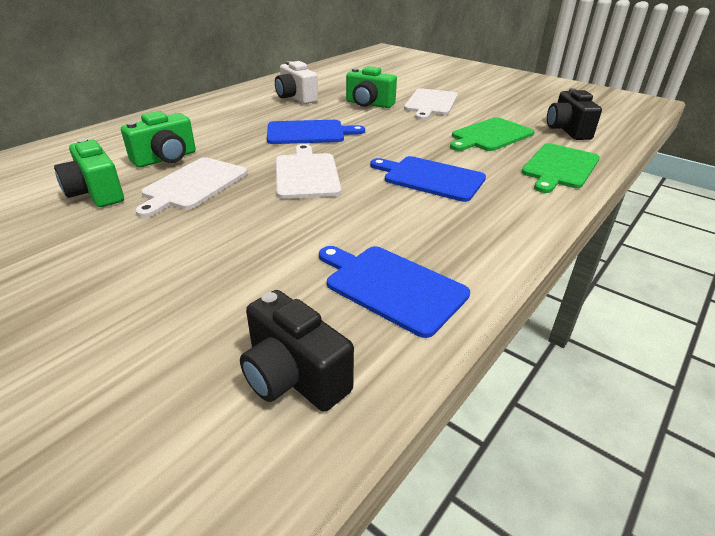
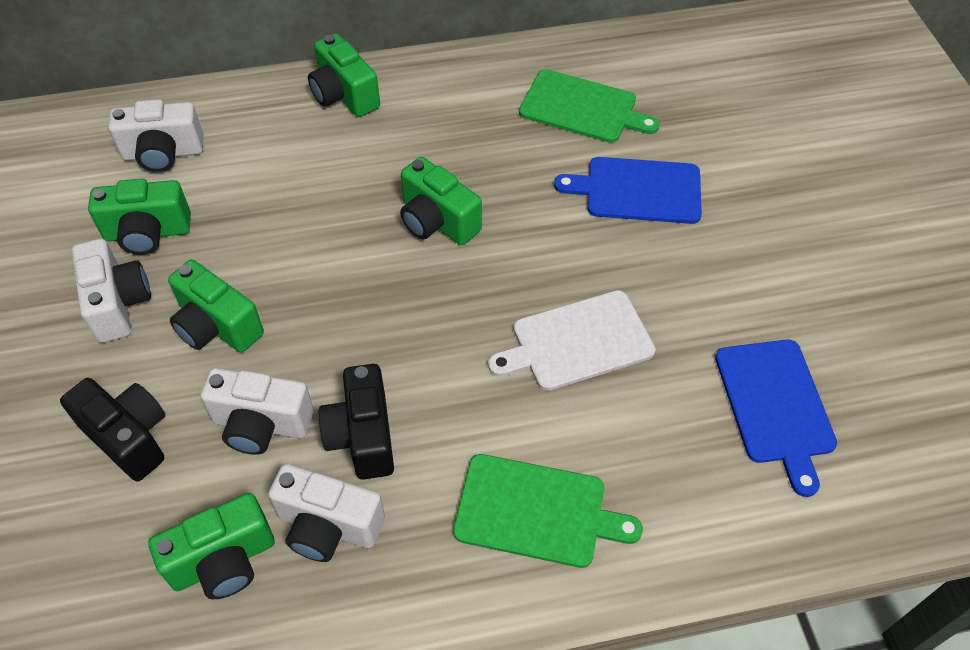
blue cutting board: [267,120,365,144] [319,246,470,338] [370,156,486,202] = 3 -> [554,157,702,224] [715,339,837,497] = 2
green camera: [54,138,124,207] [121,111,196,167] [346,66,397,108] = 3 -> [88,179,191,255] [148,493,275,599] [168,259,264,353] [308,33,380,117] [400,157,482,245] = 5
white camera: [275,61,318,104] = 1 -> [72,238,151,343] [108,99,204,172] [200,368,314,455] [268,464,385,562] = 4
white cutting board: [135,157,247,218] [276,144,341,199] [404,88,458,120] = 3 -> [488,290,655,391] = 1

